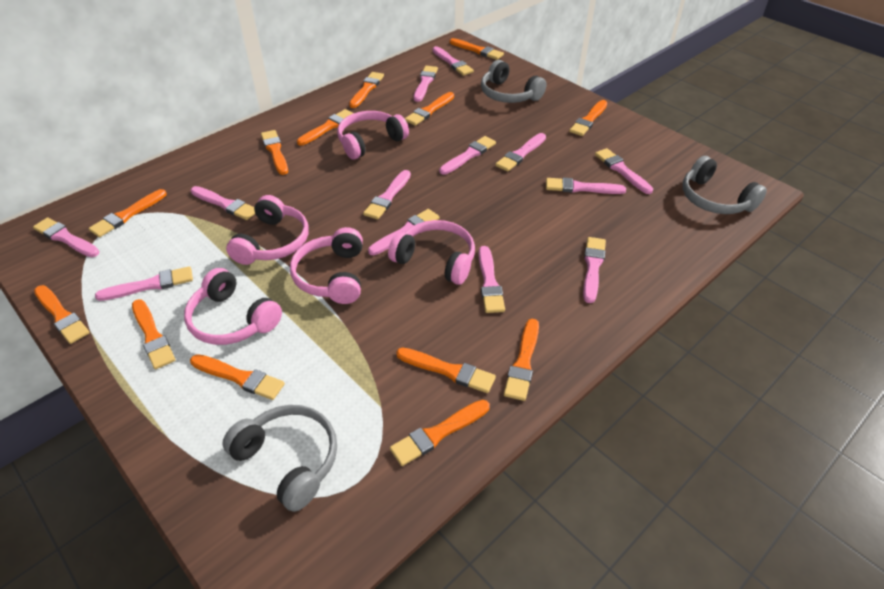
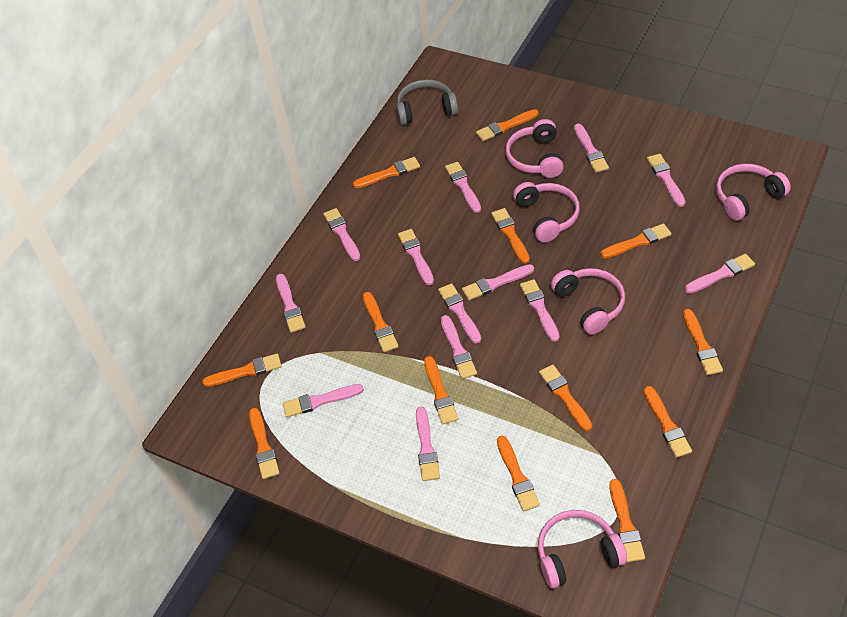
grey headphones: [222,405,337,512] [481,60,546,103] [682,156,767,214] = 3 -> [396,79,458,125] = 1

